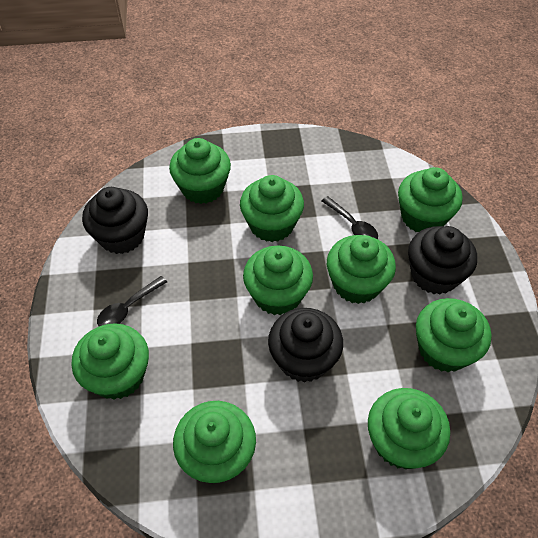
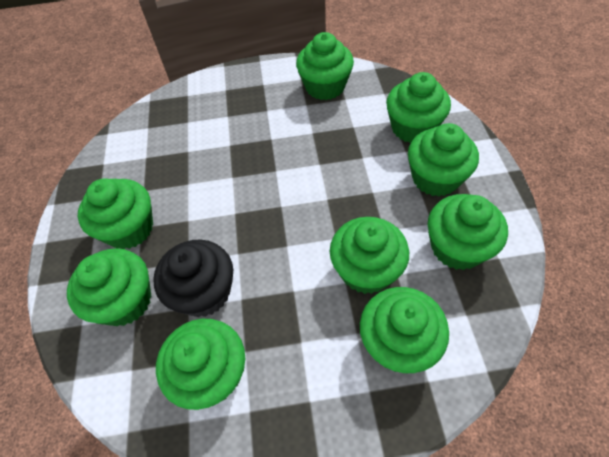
black cupcake: [82,187,148,254] [268,308,343,383] [408,226,477,294] = 3 -> [153,239,233,317] = 1
black spoon: [97,276,167,326] [322,196,378,239] = 2 -> none = 0

